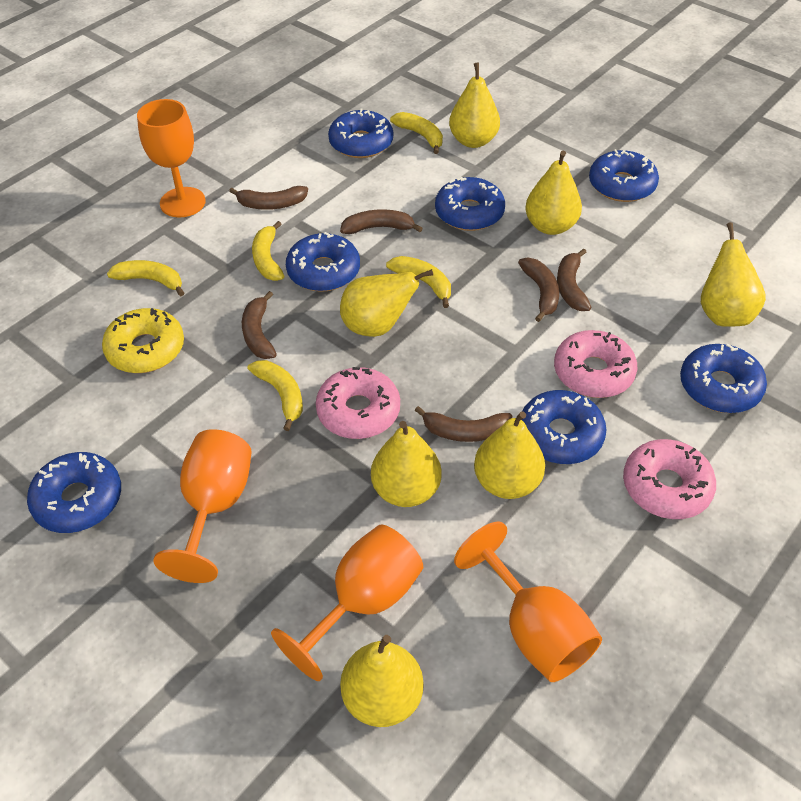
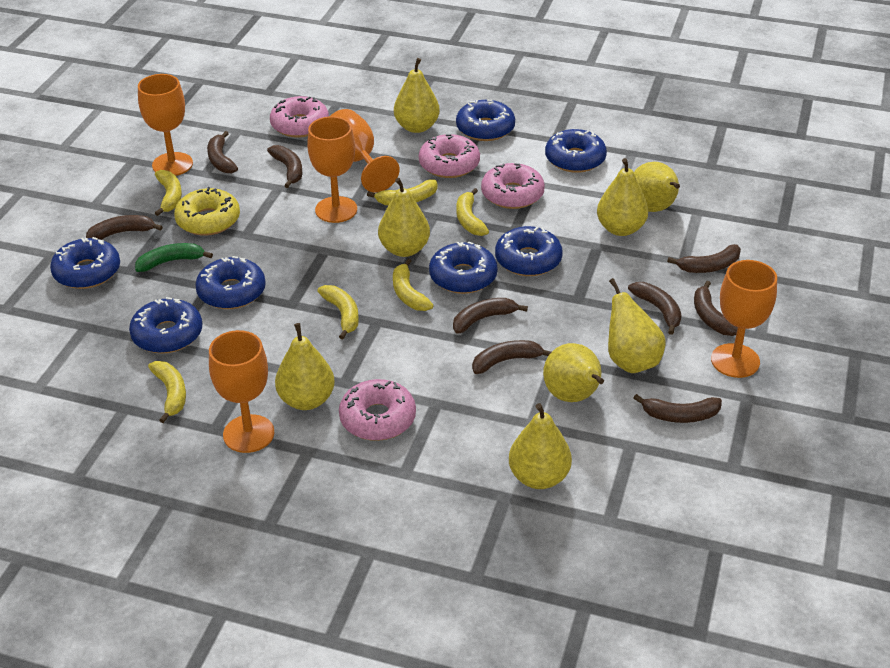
brown banana: [229,186,308,210] [242,291,277,359] [340,209,423,234] [415,406,512,442] [518,258,559,322] [557,248,592,311] = 6 -> [86,215,162,240] [207,131,238,173] [267,145,302,188] [453,298,528,334] [472,340,551,374] [628,282,682,335] [633,394,722,423] [667,244,741,273] [694,281,738,336] = 9
green banana: none = 0 -> [135,243,213,272] = 1
orange goblet: [137,99,206,218] [154,429,252,583] [271,525,423,681] [454,521,602,682] = 4 -> [138,74,193,176] [209,330,275,453] [307,116,357,223] [331,109,400,193] [711,260,777,378] = 5
pink donut: [316,367,400,439] [554,330,637,398] [623,439,716,519] = 3 -> [270,96,329,138] [339,379,416,441] [419,134,480,178] [481,163,545,209] = 4
yellow banana: [107,260,184,296] [247,360,303,431] [252,221,284,281] [386,256,451,308] [390,112,443,154] = 5 -> [148,361,186,423] [155,170,182,216] [317,285,359,339] [367,180,437,205] [393,259,433,311] [456,188,489,236] = 6
yellow pear: [340,269,433,337] [340,635,424,727] [371,421,442,507] [449,63,500,148] [474,411,545,499] [525,151,582,235] [701,222,766,327] = 7 -> [275,323,335,410] [378,178,430,257] [394,58,440,133] [509,403,572,489] [543,343,604,402] [597,158,648,236] [608,278,665,373] [634,162,680,212] = 8

